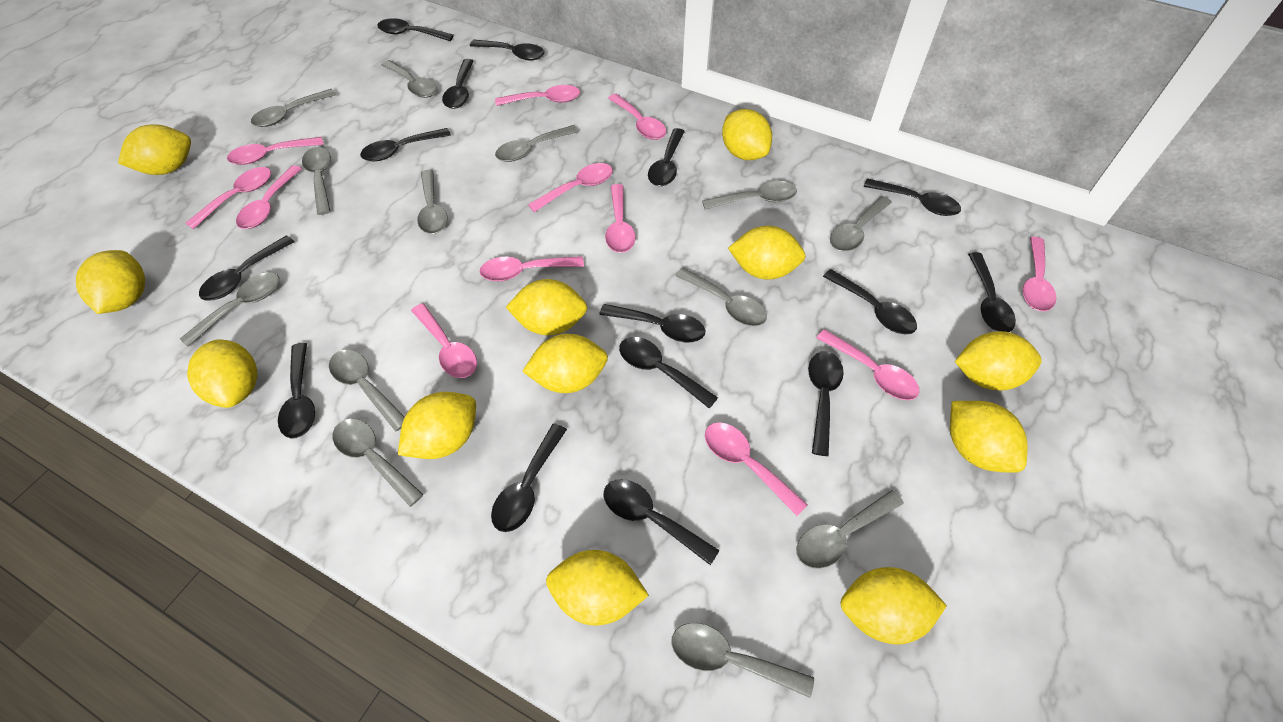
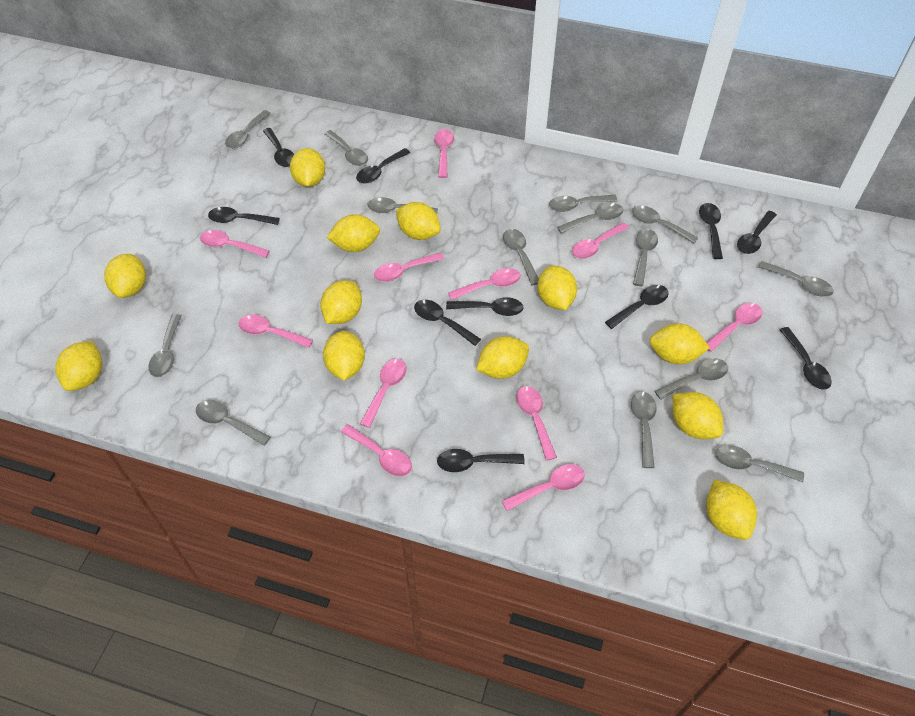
black spoon: [199,235,294,300] [278,343,315,438] [360,128,451,161] [377,18,454,41] [442,59,474,109] [470,40,545,60] [491,424,567,532] [599,304,705,342] [604,479,720,565] [619,337,718,409] [648,128,685,186] [808,351,844,456] [823,269,917,335] [864,178,961,216] [968,252,1016,332] = 15 -> [208,207,280,225] [263,128,294,167] [356,148,410,184] [414,300,481,346] [437,449,525,472] [446,297,524,316] [605,285,669,329] [699,203,723,259] [737,211,777,254] [780,327,832,390] = 10
grey spoon: [180,272,279,347] [251,89,337,127] [302,147,331,215] [329,350,405,431] [333,419,424,507] [382,60,437,98] [417,169,448,234] [495,125,579,162] [671,623,814,698] [675,268,767,326] [702,181,797,210] [796,490,904,569] [830,196,892,252] = 13 -> [148,314,182,377] [196,400,270,446] [225,110,271,148] [324,130,368,166] [368,197,438,214] [503,229,539,285] [549,195,618,212] [557,203,623,234] [631,392,656,468] [632,206,698,244] [633,229,658,286] [655,358,728,400] [716,445,804,482] [758,261,834,297] = 14
pink spoon: [186,167,271,229] [227,137,324,165] [236,165,302,229] [411,303,477,378] [479,256,584,281] [495,85,580,106] [528,163,613,212] [605,184,636,253] [608,94,666,140] [705,422,808,516] [816,329,920,400] [1023,237,1056,312] = 12 -> [200,230,270,258] [238,315,313,348] [341,424,412,476] [360,359,407,428] [374,252,445,282] [434,129,454,178] [448,268,521,300] [502,464,585,511] [516,386,557,461] [572,222,629,259] [706,303,763,352] = 11

